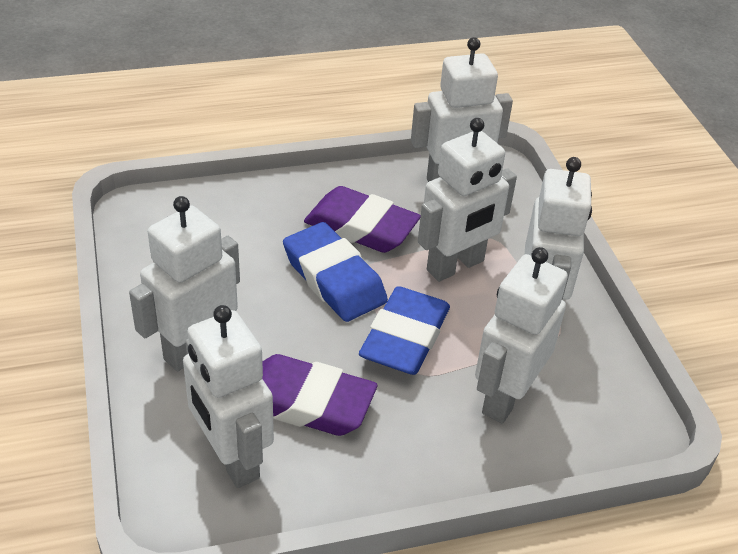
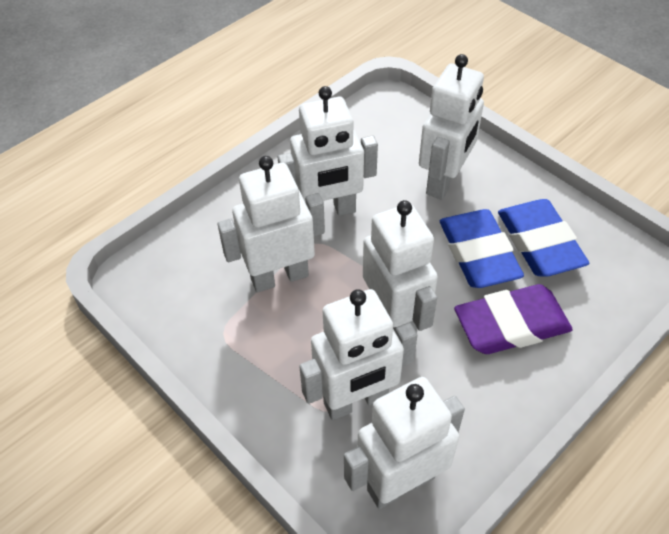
purple eraser: [262,354,377,436] [304,186,421,253] = 2 -> [454,284,573,354] = 1

